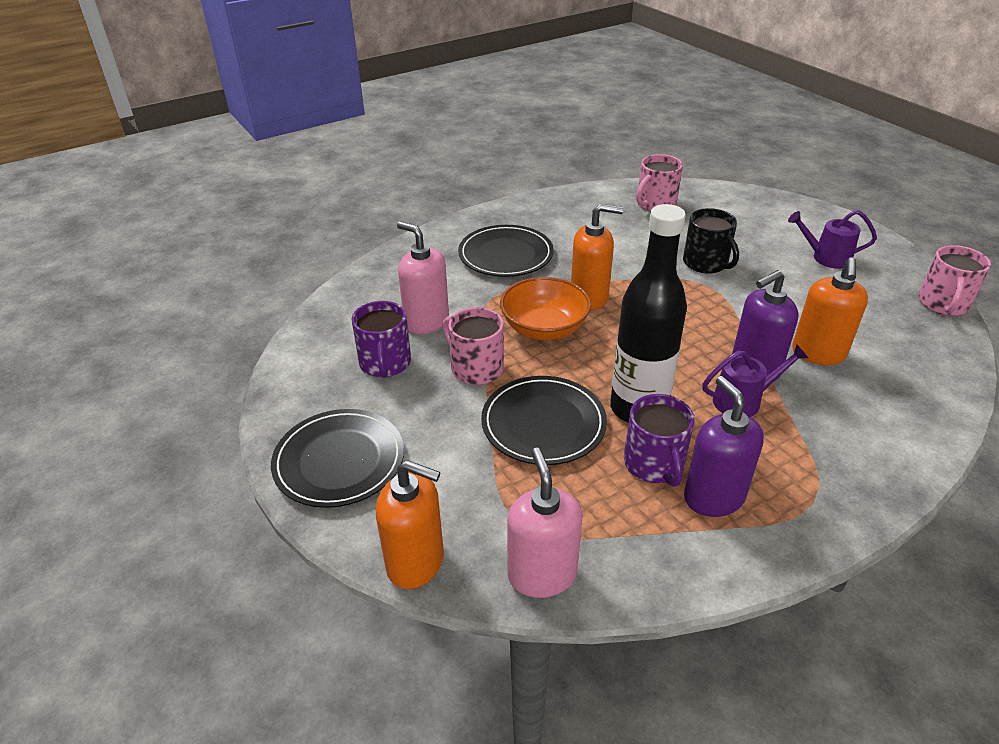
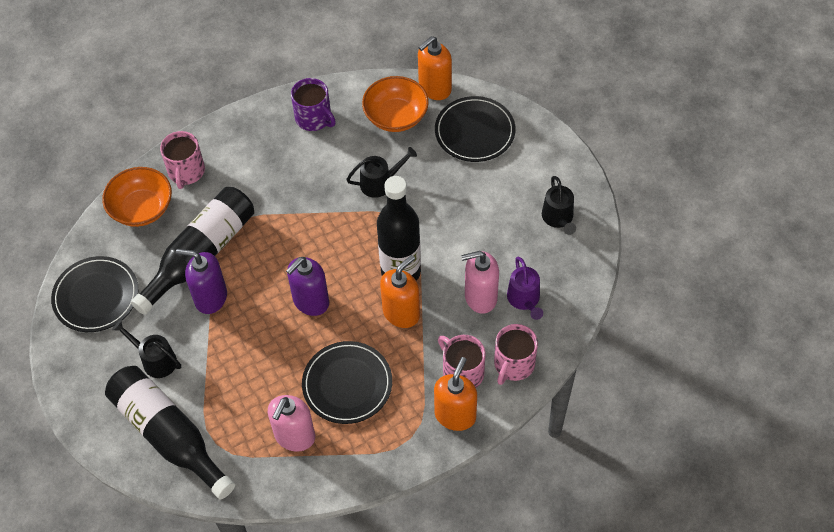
black bottle: [610,204,687,422] = 1 -> [105,366,235,499] [131,187,254,315] [377,176,421,281] = 3
black mug: [683,208,739,274] = 1 -> none = 0
black watering can: none = 0 -> [112,320,181,378] [346,147,417,198] [542,176,576,235] = 3
orange bowl: [500,277,591,340] = 1 -> [102,167,172,227] [362,76,429,132] = 2
purple mug: [351,301,411,378] [624,394,695,487] = 2 -> [291,78,336,131] = 1
purple watering can: [702,345,808,417] [788,210,877,269] = 2 -> [507,256,543,320] = 1

